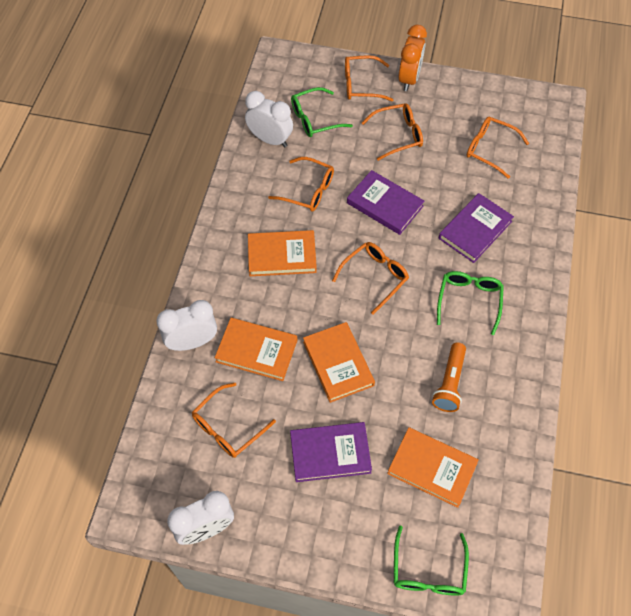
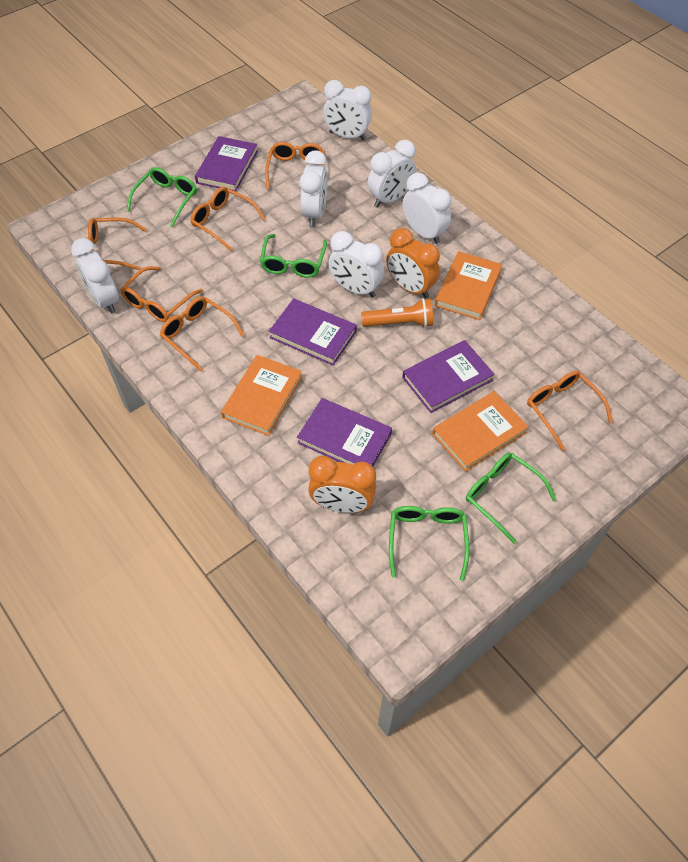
green glasses: [291,87,353,137] [394,526,469,596] [437,271,504,335] = 3 -> [127,167,197,228] [260,234,327,278] [389,506,469,581] [466,452,557,544] = 4
orange book: [215,318,298,381] [248,230,317,276] [303,322,375,403] [387,427,479,508] = 4 -> [221,355,303,436] [432,391,528,472] [435,251,502,320] = 3
orange clock: [398,25,427,91] = 1 -> [308,456,376,513] [386,228,440,298] = 2
purple book: [290,422,372,482] [347,170,424,235] [439,193,514,263] = 3 -> [195,136,258,192] [269,298,357,366] [297,398,392,466] [402,340,495,413] = 4
white clock: [156,300,217,351] [167,491,234,545] [245,91,293,147] = 3 -> [71,238,119,314] [300,150,328,227] [323,80,372,140] [329,231,384,298] [368,140,416,208] [403,172,451,244] = 6

